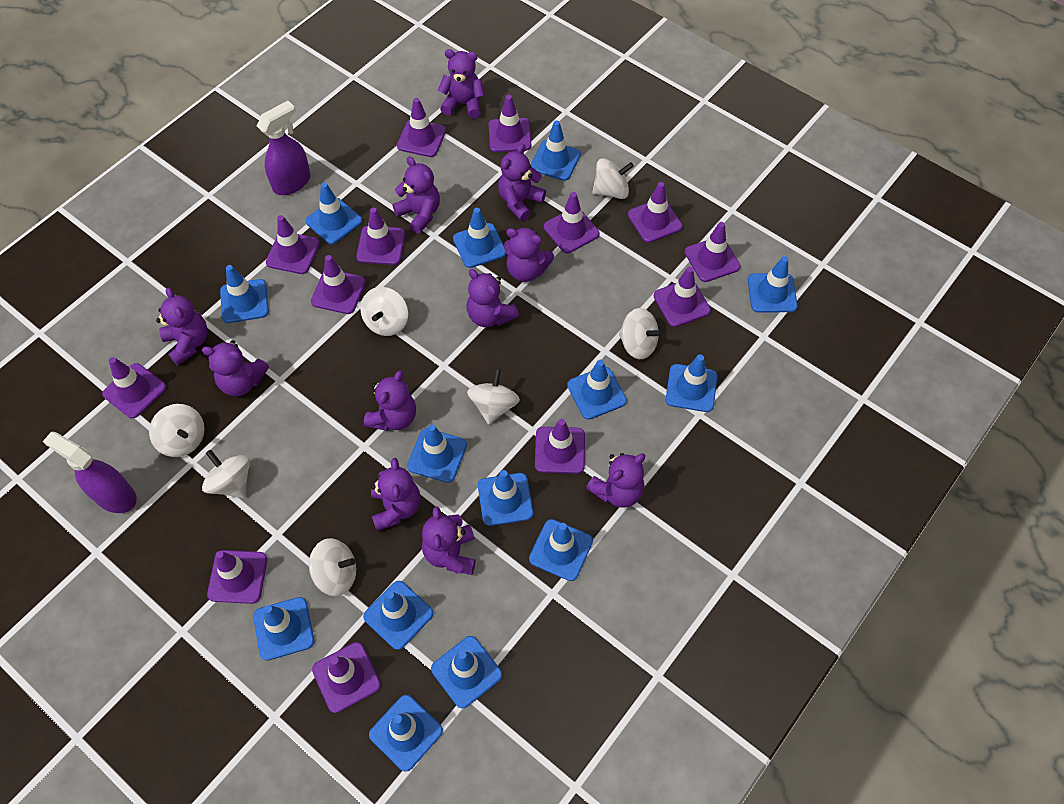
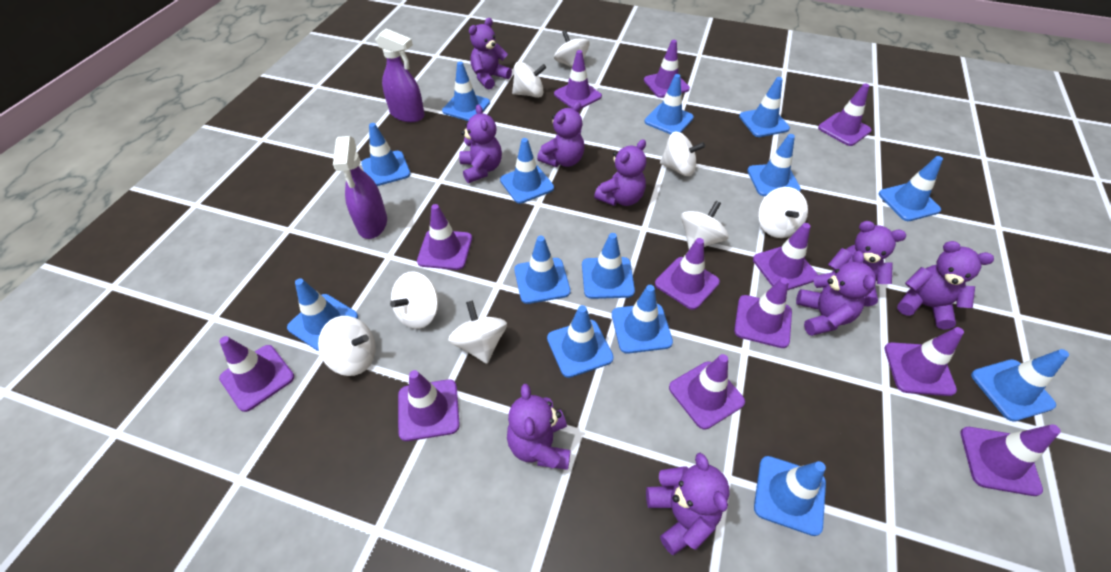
purple teddy bear: [156,288,208,365] [202,340,269,396] [364,370,416,431] [371,458,421,531] [393,157,440,234] [422,507,476,575] [438,49,485,118] [467,269,519,327] [498,144,546,221] [504,227,554,282] [586,453,646,508] = 11 -> [459,104,502,183] [469,18,512,89] [507,384,571,470] [537,102,585,167] [594,139,646,206] [646,453,729,555] [796,251,876,336] [823,221,906,307] [897,241,994,330] = 9
purple traffic cone: [102,357,166,418] [207,550,267,604] [266,215,320,274] [311,255,366,314] [312,642,381,713] [356,207,405,265] [397,98,446,157] [489,95,531,152] [535,419,585,474] [544,192,600,253] [628,182,683,243] [654,267,711,327] [685,222,741,282] = 13 -> [219,336,294,412] [398,370,460,441] [417,204,472,270] [554,50,602,109] [644,40,690,98] [655,238,720,310] [669,354,745,429] [734,277,792,348] [753,223,818,290] [818,83,872,146] [885,327,964,396] [961,424,1061,496] = 12
white spinning top: [149,404,205,457] [202,450,250,498] [309,538,356,596] [360,287,408,336] [467,369,520,424] [592,158,634,199] [619,308,663,359] = 7 -> [318,316,376,376] [390,271,438,329] [448,301,507,364] [512,62,546,98] [554,30,590,67] [660,132,705,176] [681,201,729,249] [758,187,808,238] = 8

